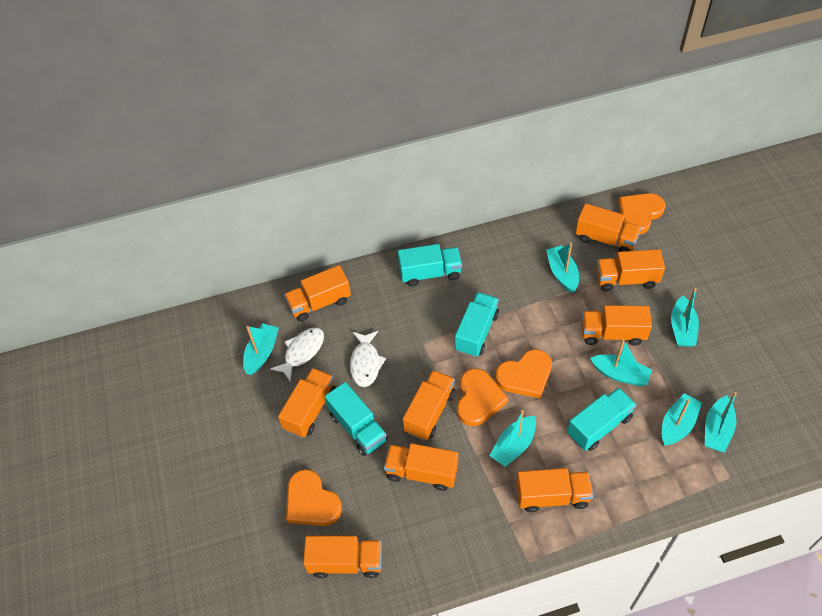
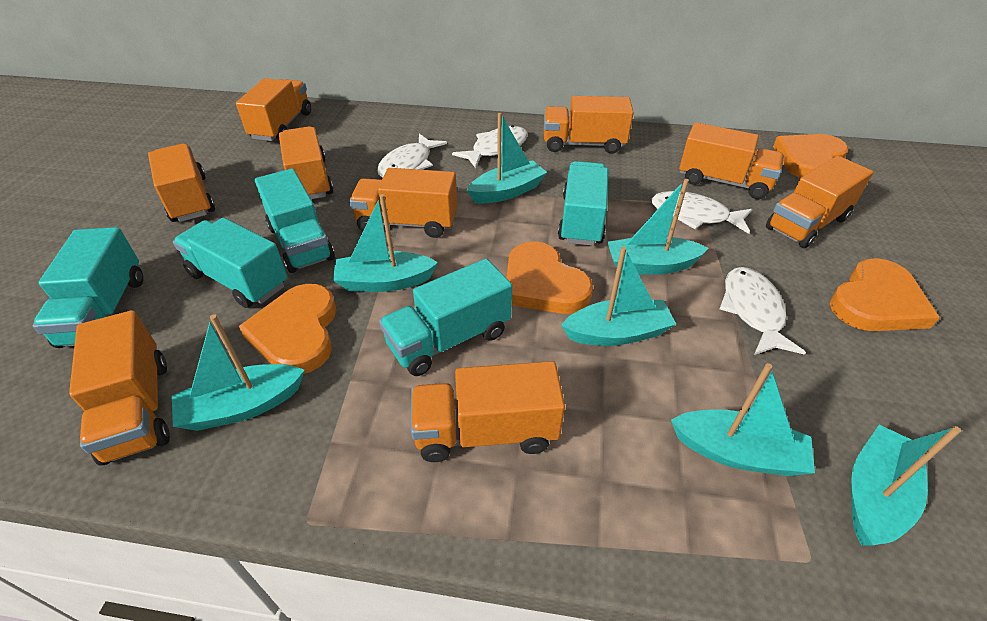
turquoise truck: [325,382,387,456] [398,244,462,287] [455,292,499,357] [567,388,636,451] = 4 -> [33,227,143,348] [173,218,287,308] [255,169,335,273] [379,259,512,376] [558,161,609,246] = 5
white fish: [270,327,324,382] [350,331,386,387] = 2 -> [377,134,447,178] [452,125,528,168] [651,191,752,234] [720,267,806,355] = 4

